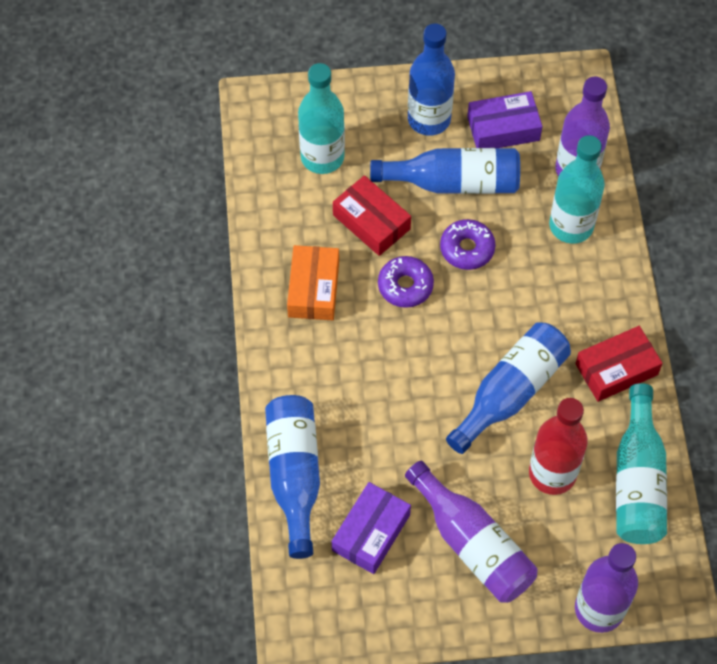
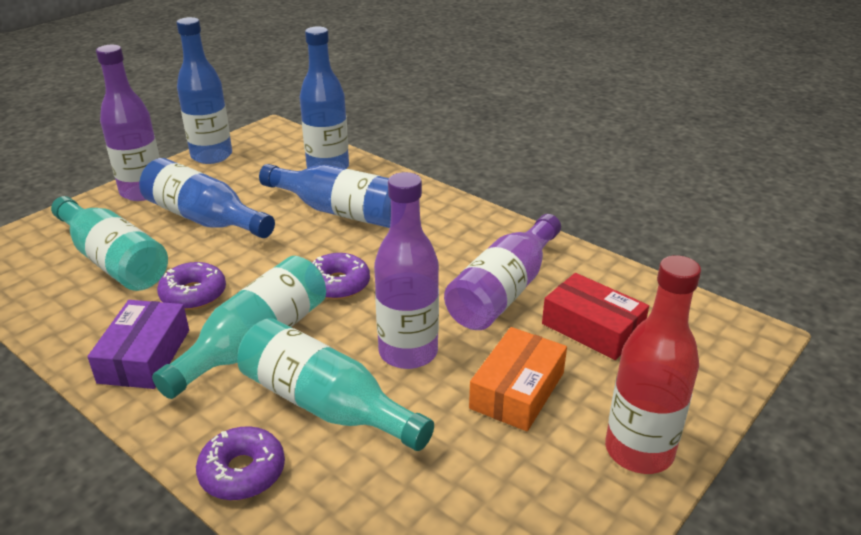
purple box: [332,482,411,574] [467,91,542,148] = 2 -> [87,300,189,389] = 1
purple donut: [378,256,434,308] [440,219,496,270] = 2 -> [157,262,226,310] [196,426,285,500] [312,253,370,300] = 3
red box: [333,175,411,256] [576,326,663,402] = 2 -> [542,273,649,360] = 1

